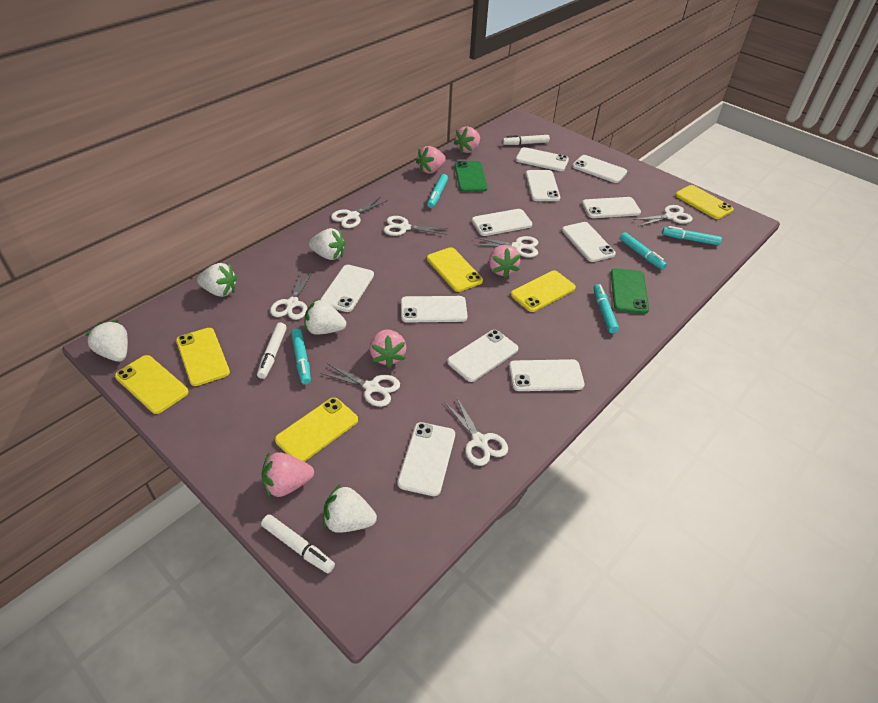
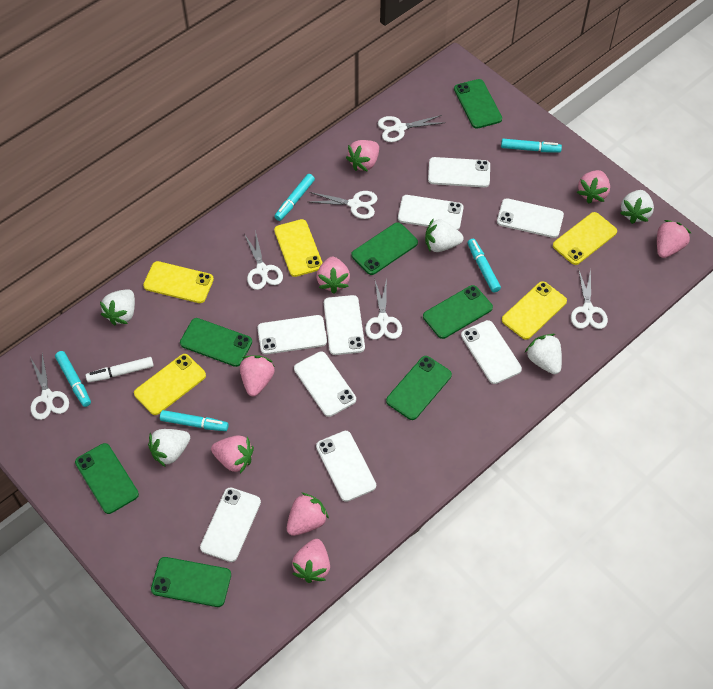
green phone: [455,161,488,192] [611,268,649,314] = 2 -> [75,443,139,514] [151,557,231,607] [180,318,252,367] [351,222,418,275] [386,356,452,420] [423,285,493,339] [454,79,502,129] = 7
pink strawberry: [261,452,314,498] [370,329,407,368] [416,146,446,174] [454,126,480,153] [489,245,521,278] = 5 -> [211,435,254,473] [240,355,275,396] [287,493,329,536] [292,539,330,583] [316,257,350,293] [346,140,379,172] [577,170,610,204] [657,220,691,258] = 8
white marker: [257,323,287,379] [261,514,335,573] [502,135,550,145] = 3 -> [86,357,154,382] = 1
white phone: [320,265,374,312] [397,422,455,496] [401,296,467,323] [447,330,518,382] [472,209,532,236] [509,359,585,391] [516,147,569,171] [526,170,560,201] [562,222,616,262] [572,155,627,183] [582,197,641,218] = 11 -> [200,487,261,562] [257,315,327,355] [294,352,356,417] [316,431,376,502] [324,295,365,355] [398,195,464,230] [428,157,490,187] [461,320,522,384] [497,198,564,238] = 9
white scissors: [270,272,312,320] [320,363,400,407] [331,197,388,228] [384,216,448,236] [444,396,508,466] [474,236,538,257] [633,205,693,227] = 7 -> [30,353,69,420] [244,230,283,290] [309,191,378,219] [365,278,402,340] [378,115,442,142] [571,268,608,329] = 6
yellow phone: [115,355,189,414] [176,328,230,386] [275,398,358,462] [427,247,483,292] [511,271,576,312] [676,185,734,219] = 6 -> [134,354,206,415] [143,261,214,303] [274,219,323,277] [502,281,567,340] [553,212,617,265] = 5

